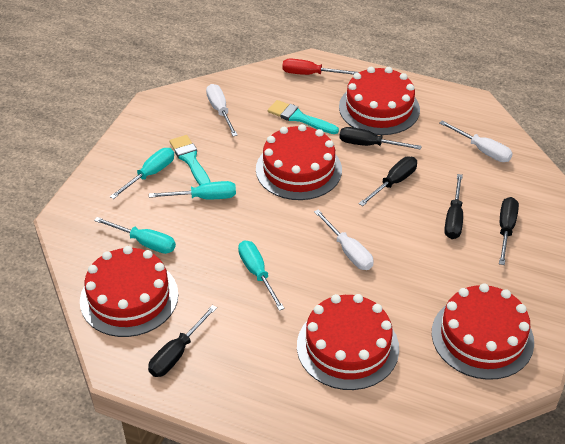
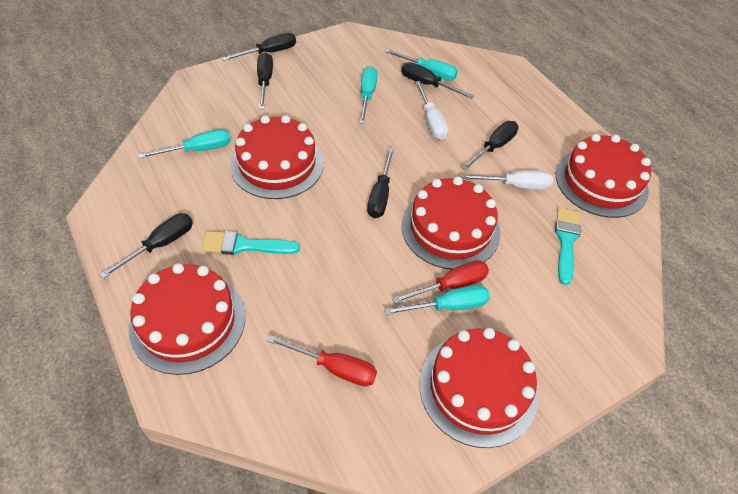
black screwdriver: [148,305,217,377] [339,127,422,150] [359,156,417,206] [444,174,463,239] [499,197,519,265] = 5 -> [99,213,193,279] [222,33,296,61] [257,53,273,109] [367,148,395,218] [401,62,474,99] [461,121,519,170] = 6
red screwdriver: [282,58,358,75] = 1 -> [267,335,377,387] [392,260,489,304] = 2
white screwdriver: [206,84,238,136] [314,210,373,270] [440,120,513,162] = 3 -> [415,81,449,140] [461,170,553,190] = 2

